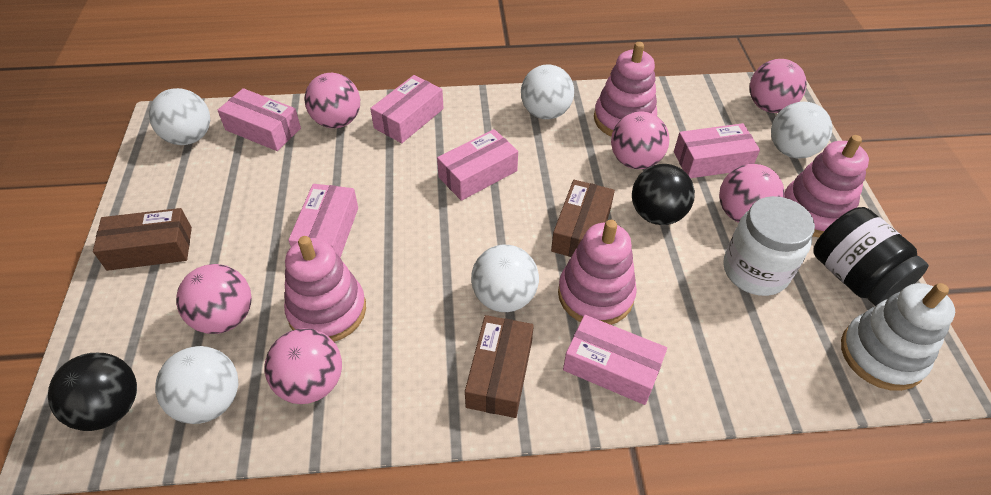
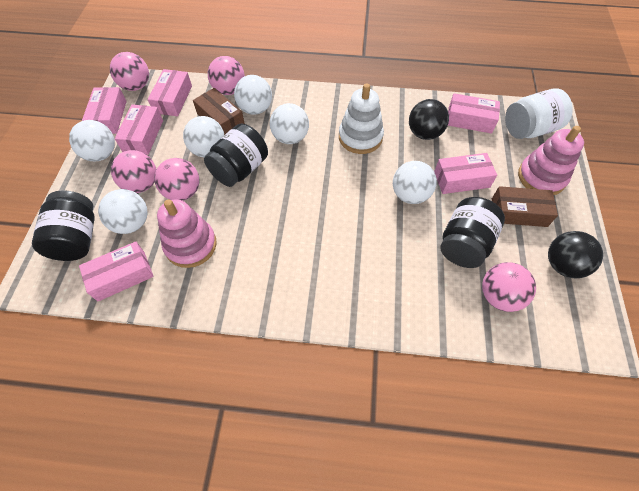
black jar: [814,207,929,306] = 1 -> [32,190,95,261] [204,123,268,187] [440,197,505,268] = 3
brown box: [93,208,192,271] [465,315,534,418] [551,180,615,257] = 3 -> [193,88,245,135] [492,186,558,227] = 2
pink ball: [176,264,252,334] [264,328,342,404] [304,73,360,128] [611,112,669,169] [719,164,784,223] [750,59,807,113] = 6 -> [110,52,149,91] [111,150,156,193] [154,158,200,201] [208,56,245,95] [482,262,536,312] = 5
pink stacking toy: [284,236,366,342] [558,220,637,325] [594,42,657,137] [784,135,869,237] = 4 -> [157,199,217,268] [518,126,584,195] = 2
white ball: [149,88,210,145] [155,346,238,424] [471,245,539,312] [521,64,574,119] [771,101,832,159] = 5 -> [69,120,115,161] [98,189,148,234] [183,116,224,157] [234,75,272,115] [270,103,309,144] [393,161,437,204] = 6

